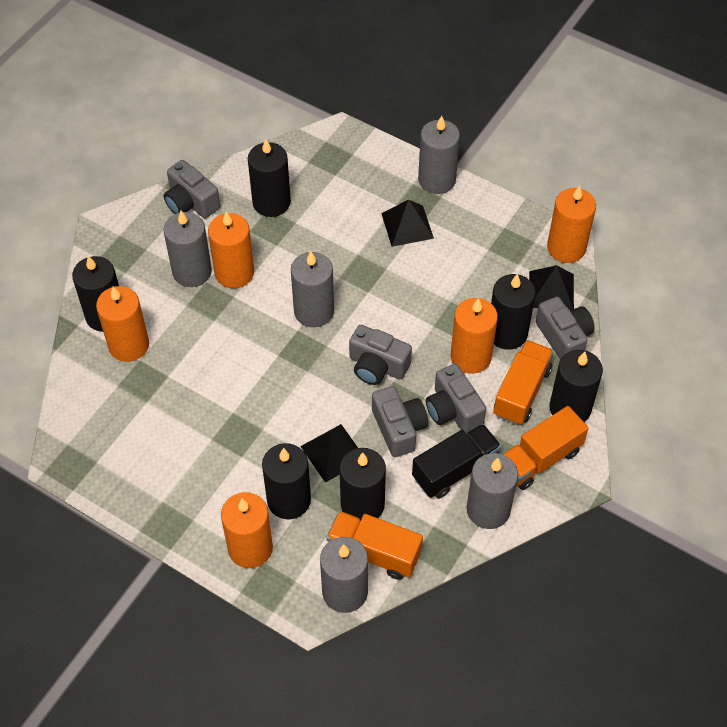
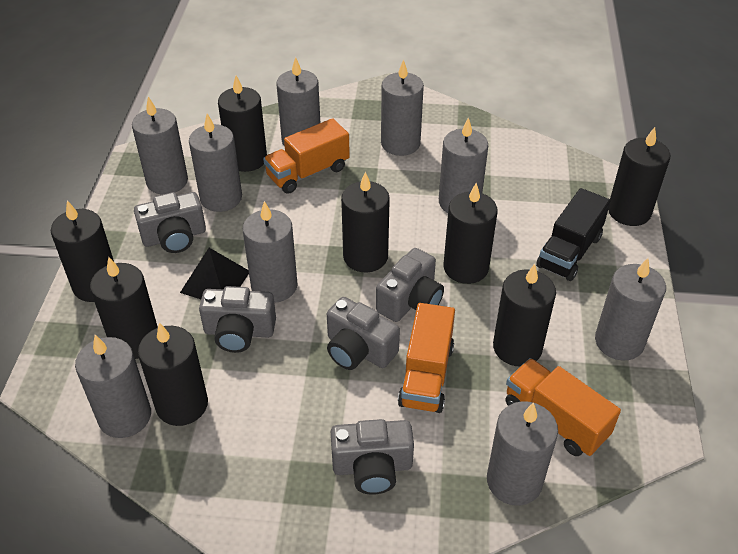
black candle: [72,255,119,332] [248,139,291,217] [262,443,311,519] [340,448,386,521] [491,274,536,350] [549,350,603,422] = 6 -> [51,201,114,302] [90,257,158,359] [138,322,208,426] [218,76,267,172] [341,172,390,273] [444,183,498,284] [493,264,556,366] [608,127,670,226] = 8
black pyramid: [300,424,358,483] [381,200,434,247] [529,265,574,310] = 3 -> [180,248,249,299] = 1
grey candle: [164,211,212,287] [291,251,334,327] [320,537,368,613] [418,116,460,194] [466,453,518,529] = 5 -> [75,335,151,438] [132,97,188,194] [189,114,242,212] [243,201,298,303] [276,57,320,147] [381,59,424,156] [439,117,488,213] [487,401,558,506] [595,258,666,360] = 9
orange candle: [96,286,149,362] [208,212,254,288] [221,492,273,568] [450,298,498,374] [547,186,596,263] = 5 -> none = 0

